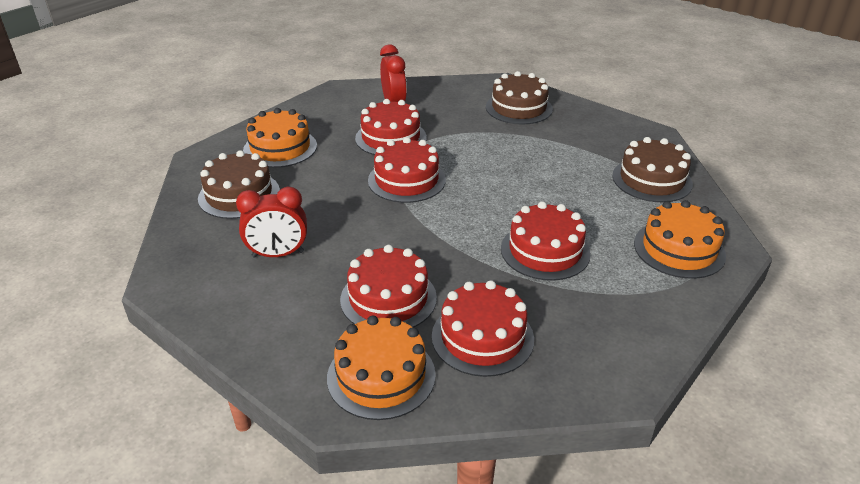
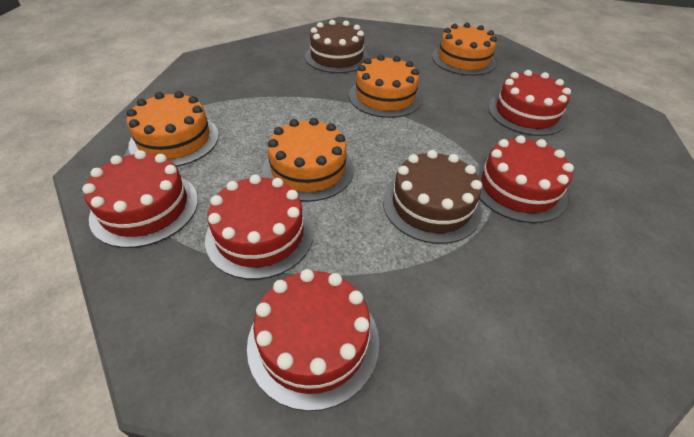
brown cake: [198,150,280,219] [486,71,553,125] [612,137,693,202] = 3 -> [305,20,369,73] [383,150,482,244] = 2
orange cake: [243,108,317,168] [327,316,436,420] [634,200,726,279] = 3 -> [126,91,219,167] [263,118,354,202] [349,55,422,118] [432,23,497,76] = 4
red clock: [236,187,307,258] [380,45,407,102] = 2 -> none = 0

